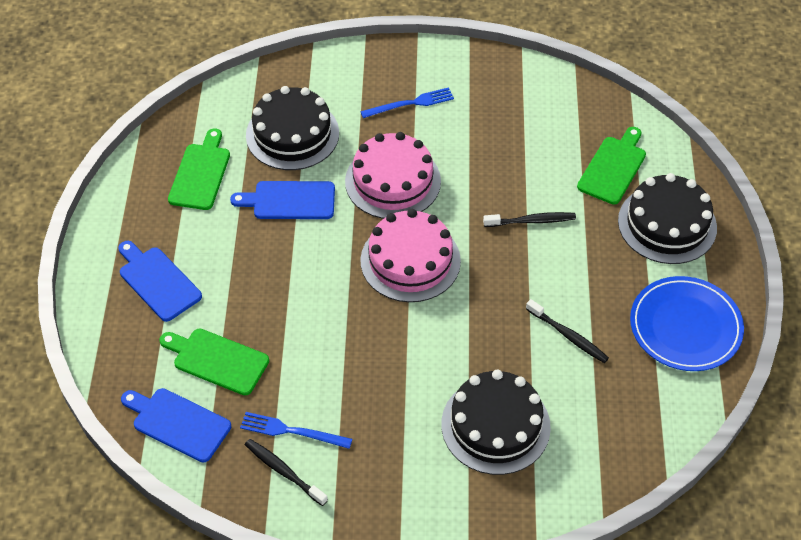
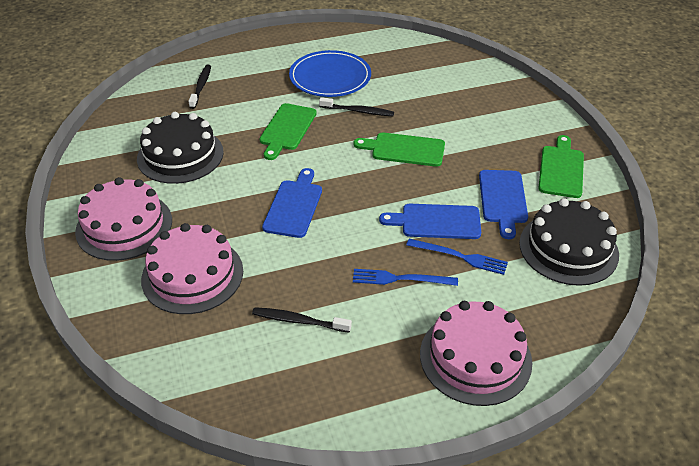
black cake: [246,86,339,170] [441,369,551,475] [618,173,717,264] = 3 -> [137,112,224,184] [519,198,619,286] = 2
pink cake: [345,132,441,219] [360,209,461,302] = 2 -> [75,177,172,261] [141,223,243,314] [420,301,532,406] = 3

